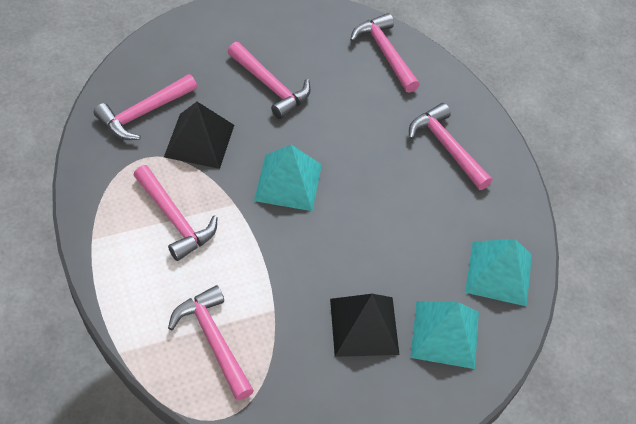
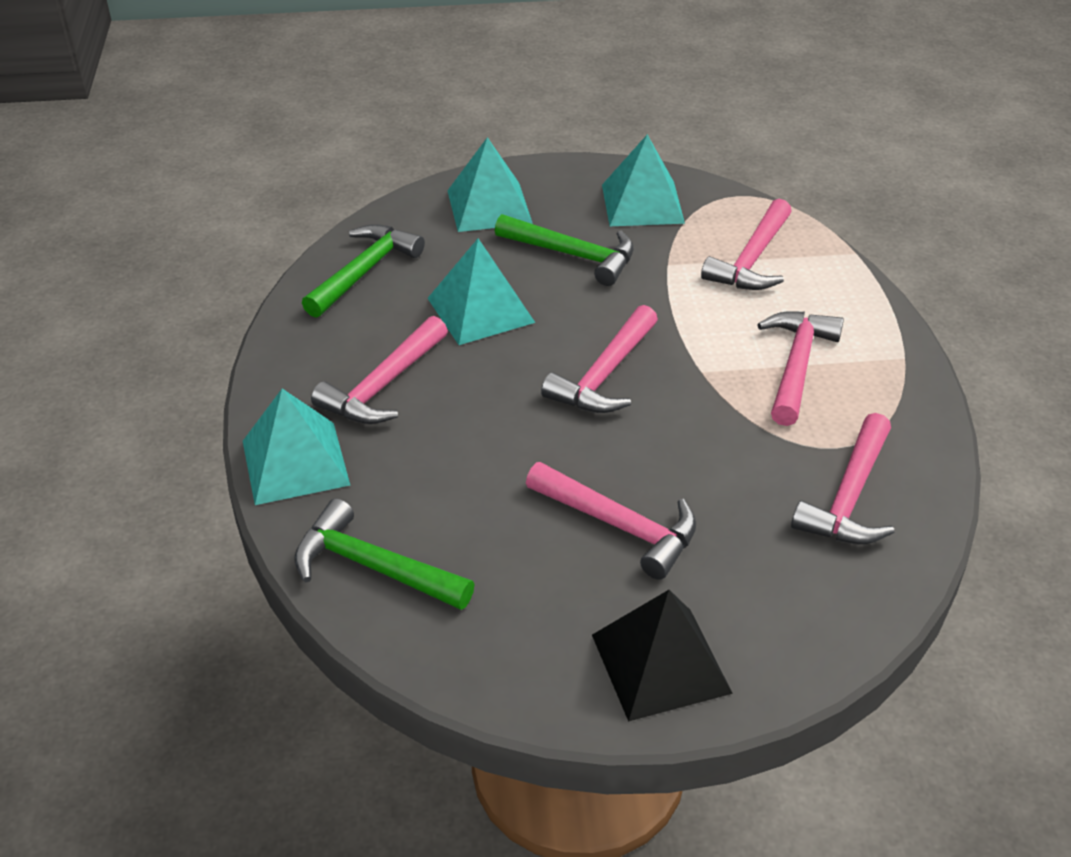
black pyramid: [164,102,234,169] [330,294,400,357] = 2 -> [592,590,733,722] = 1
green hammer: none = 0 -> [294,498,475,610] [302,224,425,318] [495,214,634,286] = 3
turquoise pyramid: [254,145,322,211] [410,301,479,369] [465,239,532,307] = 3 -> [243,389,350,505] [427,238,535,345] [447,137,533,232] [602,134,685,226] = 4

